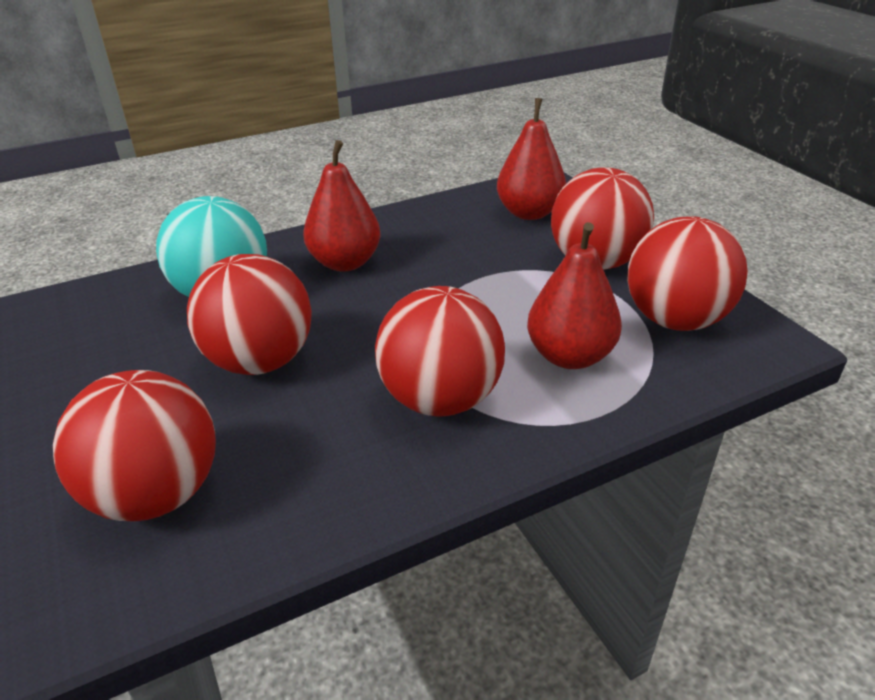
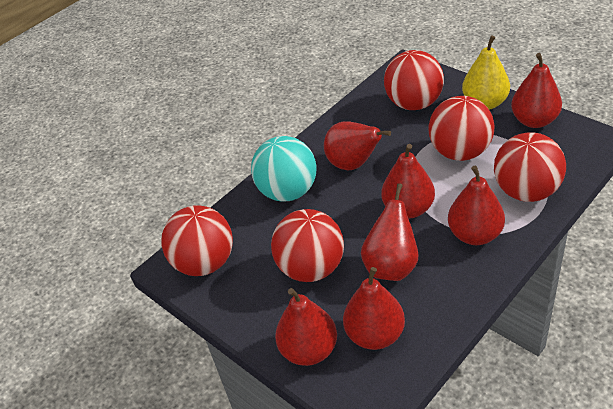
red pear: [303,140,381,272] [497,98,566,220] [527,222,622,369] = 3 -> [275,288,337,366] [324,121,391,170] [343,267,405,350] [361,183,419,281] [381,144,435,219] [448,165,505,245] [511,53,562,128] = 7
yellow pear: none = 0 -> [462,35,510,110] = 1

